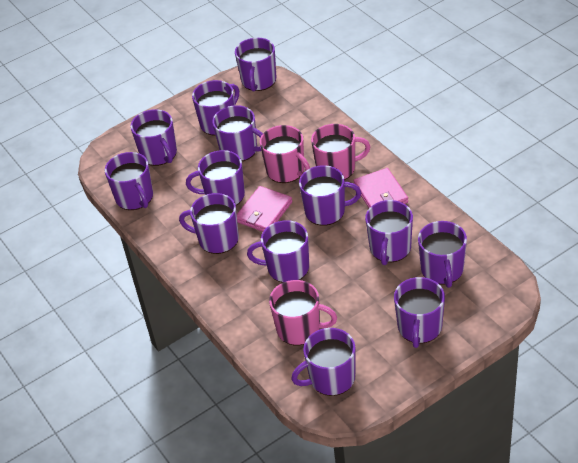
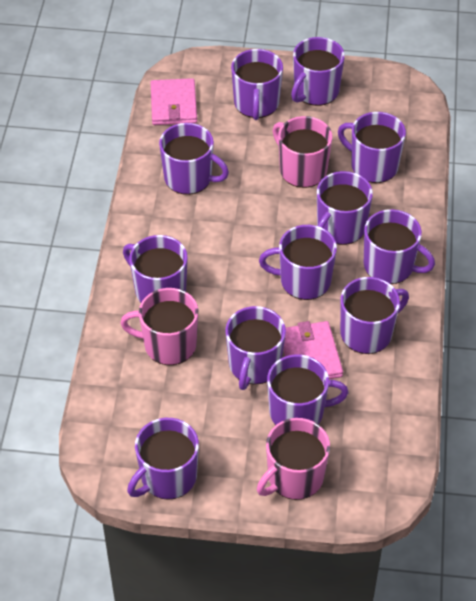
purple mug: [105,152,153,210] [130,109,177,166] [179,193,239,254] [186,150,245,205] [192,80,239,136] [212,105,263,161] [235,38,276,91] [247,220,309,283] [291,328,356,396] [299,165,361,226] [365,200,413,265] [394,277,445,348] [418,221,467,288] = 13 -> [123,235,188,303] [127,418,199,500] [159,123,229,195] [225,306,286,390] [231,49,283,120] [259,225,337,300] [267,354,349,425] [291,37,345,106] [317,171,373,245] [338,112,406,183] [340,277,409,354] [364,209,435,284] = 12

